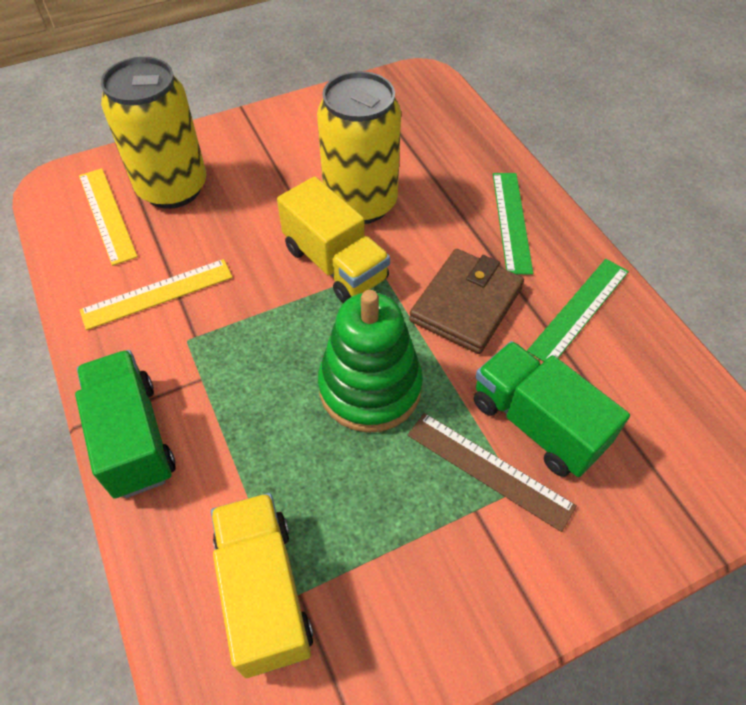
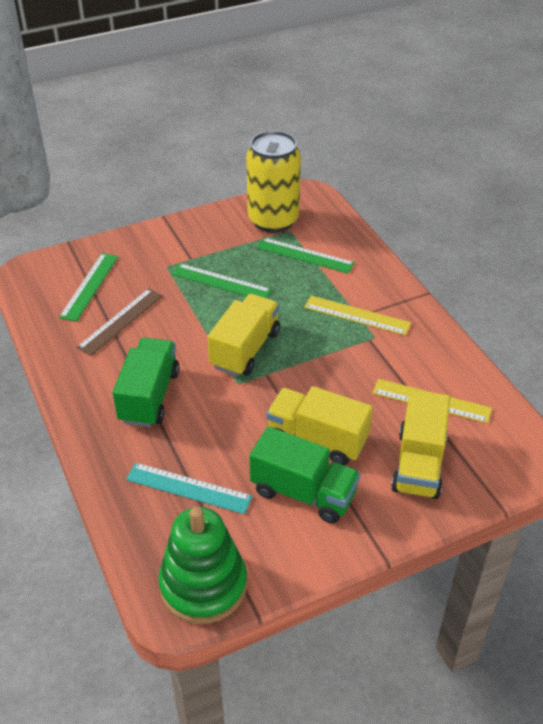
brown wallet: [409,249,524,354] = 1 -> none = 0
green ruler: [493,173,533,275] [527,259,629,362] = 2 -> [59,253,118,322] [172,263,272,298] [257,238,355,274] = 3
turquoise ruler: none = 0 -> [126,463,252,514] = 1
yellow can: [101,57,206,209] [317,71,401,224] = 2 -> [246,131,301,233] = 1
yellow truck: [211,493,313,678] [277,176,390,303] = 2 -> [207,294,280,376] [266,386,373,465] [391,389,450,499] = 3

